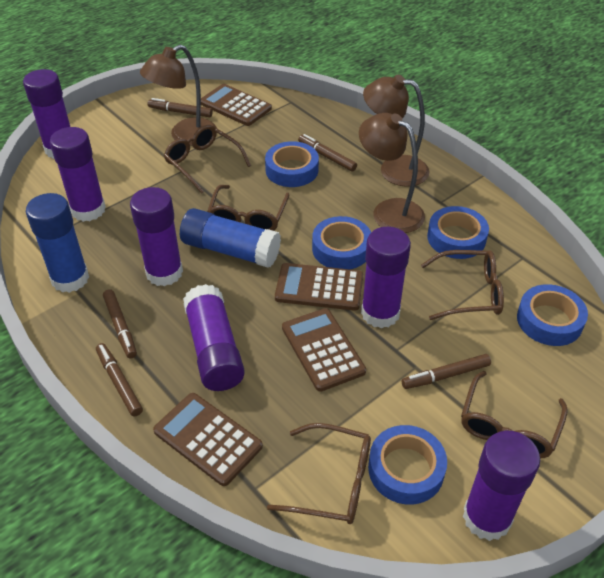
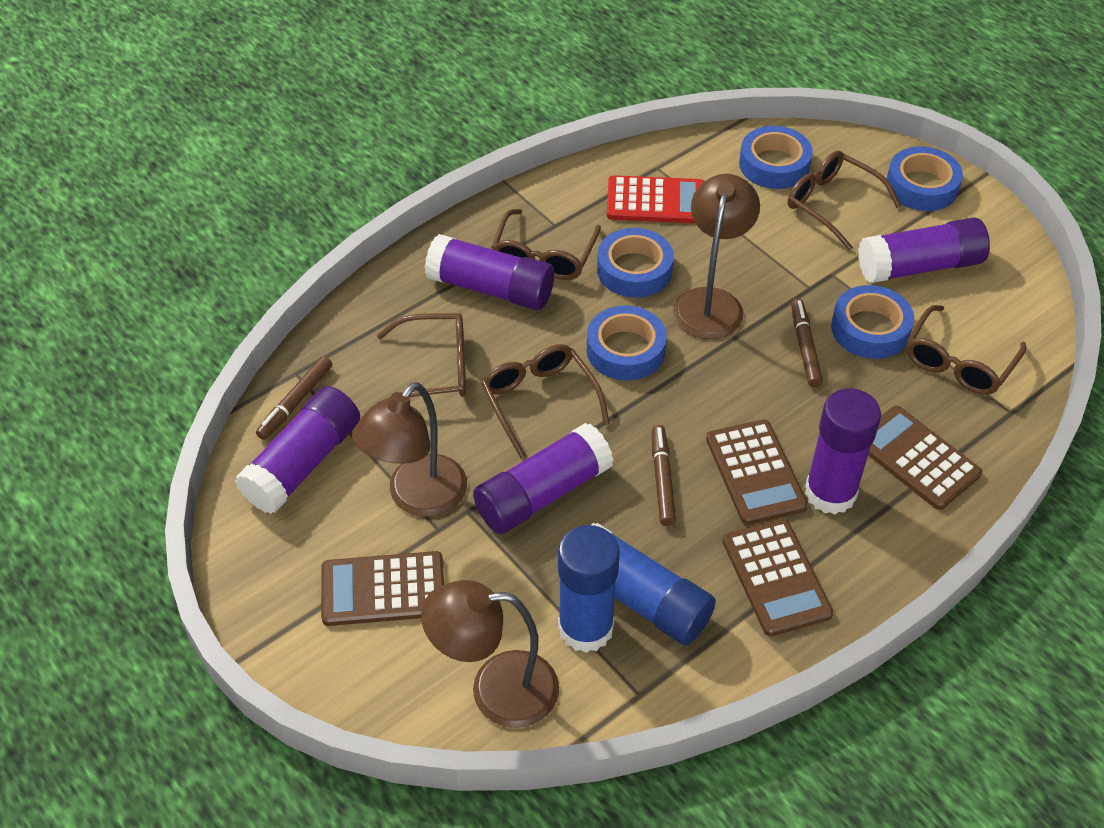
brown marker: [96,343,143,416] [103,289,137,358] [148,98,213,117] [298,134,357,171] [402,354,491,389] = 5 -> [256,356,332,440] [652,425,676,526] [791,299,823,387] = 3
purple glue stick: [23,69,70,159] [50,127,106,222] [130,187,183,286] [183,284,245,391] [361,227,411,328] [463,431,540,541] = 6 -> [235,386,360,514] [425,234,554,310] [473,423,613,534] [805,388,881,514] [858,217,990,283] = 5
red calculator: none = 0 -> [607,175,704,223] = 1

